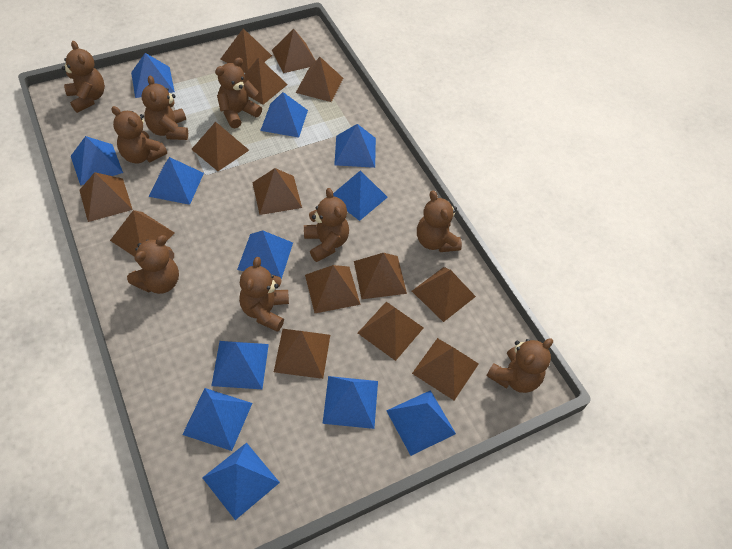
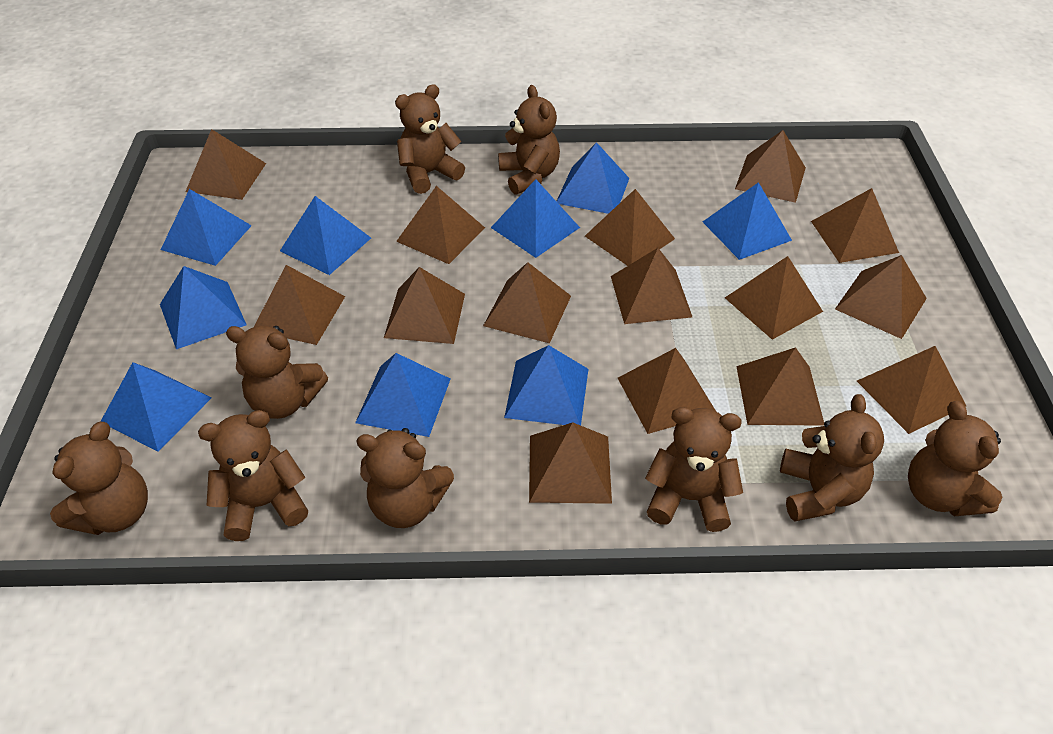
blue pyramid: [71,136,123,185] [131,53,175,98] [149,157,204,205] [182,388,252,451] [202,443,280,520] [211,341,269,389] [237,230,293,279] [260,92,308,138] [322,376,378,429] [333,170,388,221] [334,124,376,168] [386,390,456,456] = 12 -> [101,362,211,452] [160,266,247,349] [161,189,252,266] [280,196,371,275] [355,353,450,437] [491,179,580,258] [504,345,588,425] [556,142,629,214] [703,182,792,260] = 9
brown pyramid: [79,172,133,222] [110,210,175,257] [191,122,249,171] [221,28,272,73] [244,57,288,105] [252,168,302,215] [272,29,316,73] [274,329,330,379] [296,57,343,102] [305,265,361,313] [354,253,407,299] [358,302,423,361] [412,267,476,322] [412,338,479,401] = 14 -> [185,129,266,200] [254,265,345,345] [384,267,465,344] [396,186,485,264] [483,262,571,343] [529,422,612,504] [585,189,675,266] [611,248,692,324] [618,348,716,434] [725,256,823,340] [735,130,806,203] [736,347,824,426] [811,188,899,263] [835,255,927,339] [857,346,966,434] = 15

